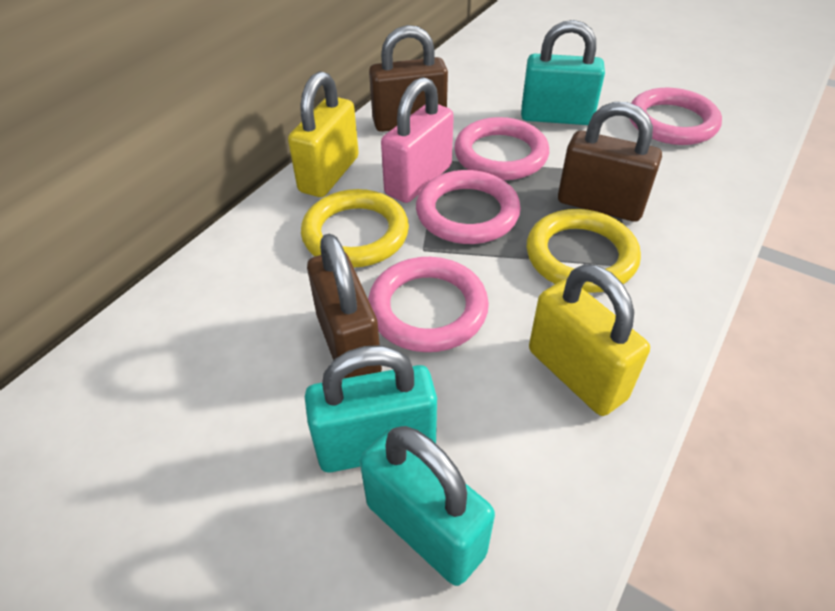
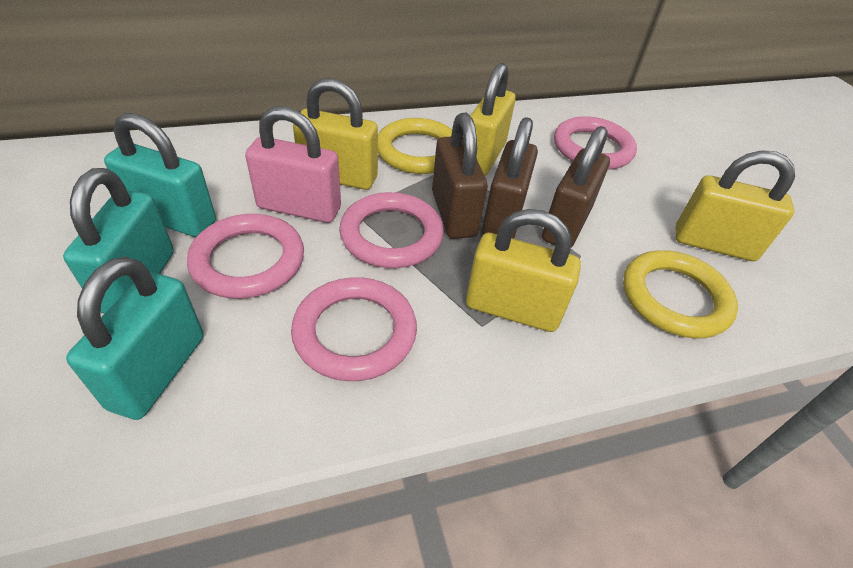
yellow padlock: [288,71,359,197] [529,264,650,416] = 2 -> [293,78,378,190] [466,209,581,332] [470,63,516,176] [676,150,795,261] = 4

